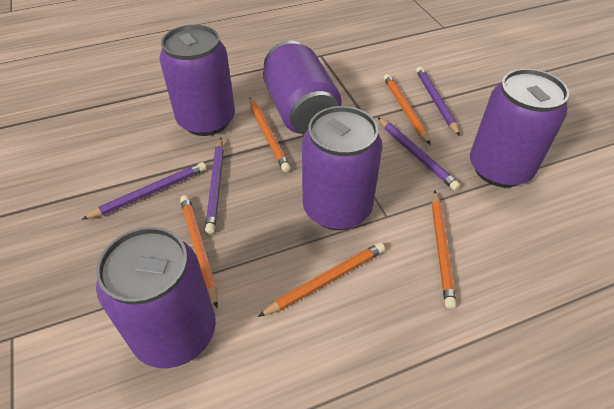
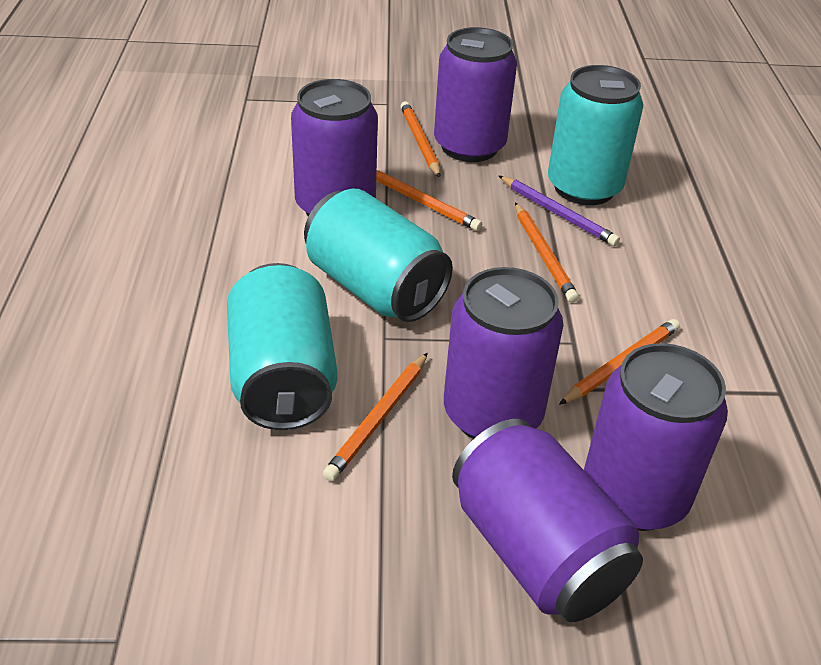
purple pencil: [81,162,206,220] [205,138,224,234] [378,117,460,191] [416,67,460,136] = 4 -> [498,175,620,246] = 1
turquoise can: none = 0 -> [227,263,338,430] [304,188,453,322] [548,65,643,205] = 3

